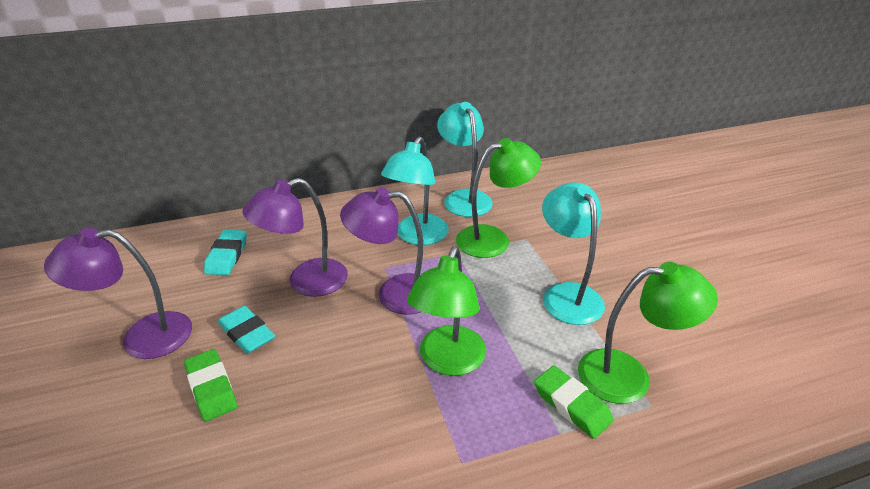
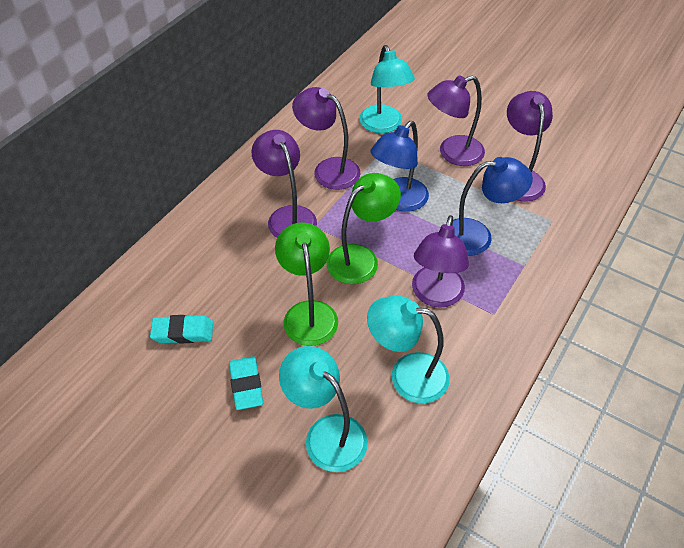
blue lamp: none = 0 -> [371,121,429,212] [452,157,533,256] = 2
green eraser: [184,349,237,422] [534,366,614,439] = 2 -> none = 0
green lamp: [407,246,486,376] [456,138,541,258] [578,262,718,404] = 3 -> [275,222,338,346] [327,173,401,284] = 2
purple lamp: [44,228,192,359] [242,178,348,297] [340,187,423,315] = 3 -> [251,130,317,238] [292,87,361,190] [412,215,469,308] [427,75,485,166] [507,91,553,202] = 5

